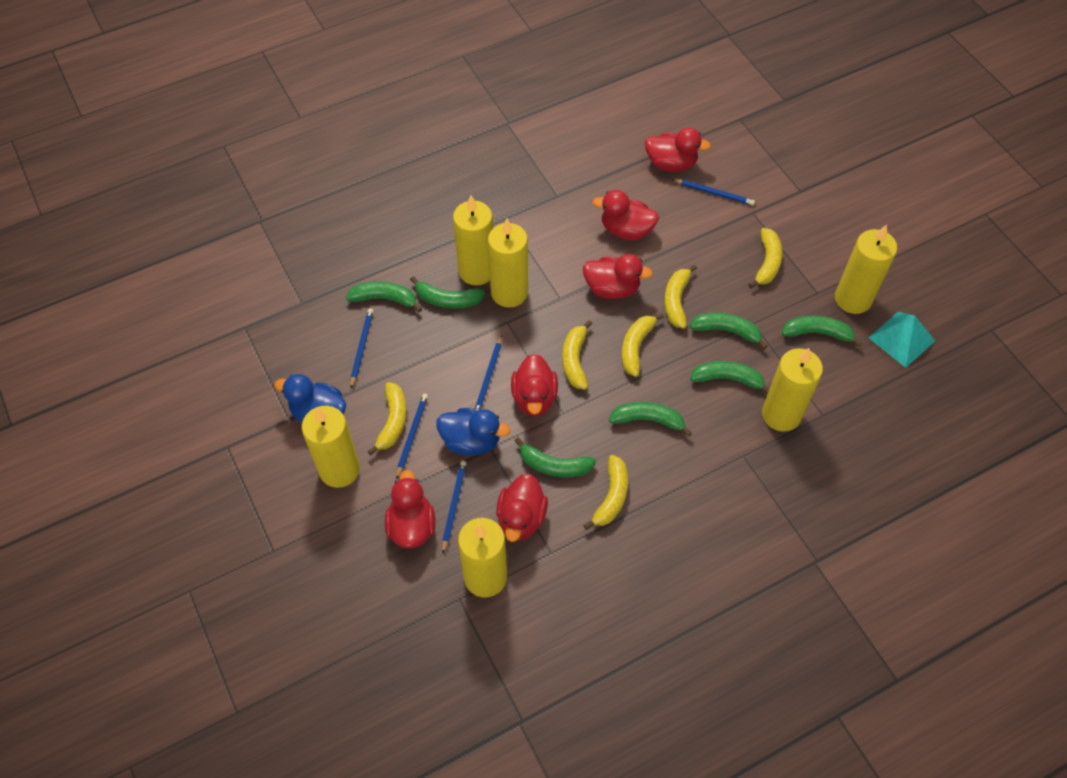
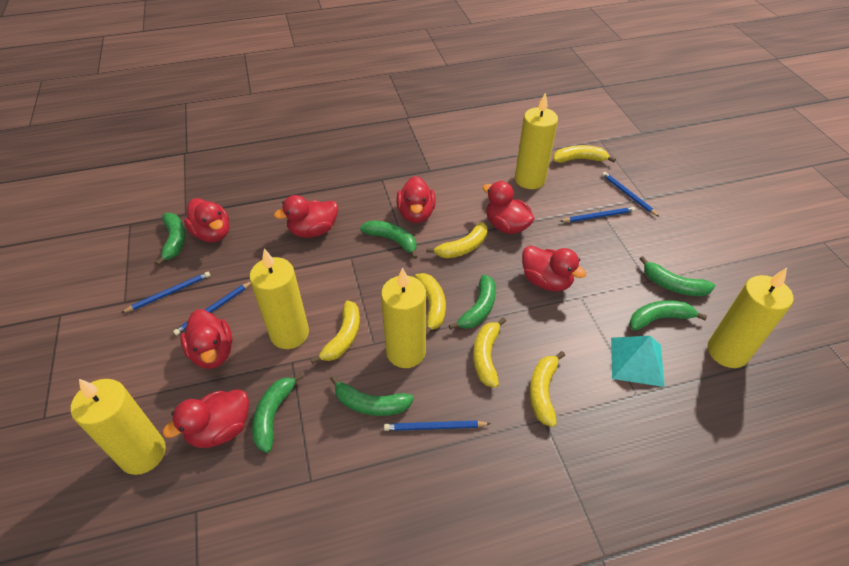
blue duck: [274,374,346,424] [436,408,510,455] = 2 -> none = 0
red duck: [385,470,436,549] [496,474,548,542] [511,354,558,416] [583,254,653,299] [592,190,659,240] [645,127,711,172] = 6 -> [163,389,249,448] [180,310,232,369] [184,198,229,242] [274,195,338,238] [396,176,436,223] [482,181,534,234] [522,246,587,291] = 7
yellow candle: [302,406,360,488] [453,195,493,285] [458,518,507,597] [488,219,528,308] [762,348,823,432] [835,225,897,314] = 6 -> [71,379,166,475] [249,249,309,349] [381,268,426,368] [515,92,558,189] [708,268,793,368] = 5

